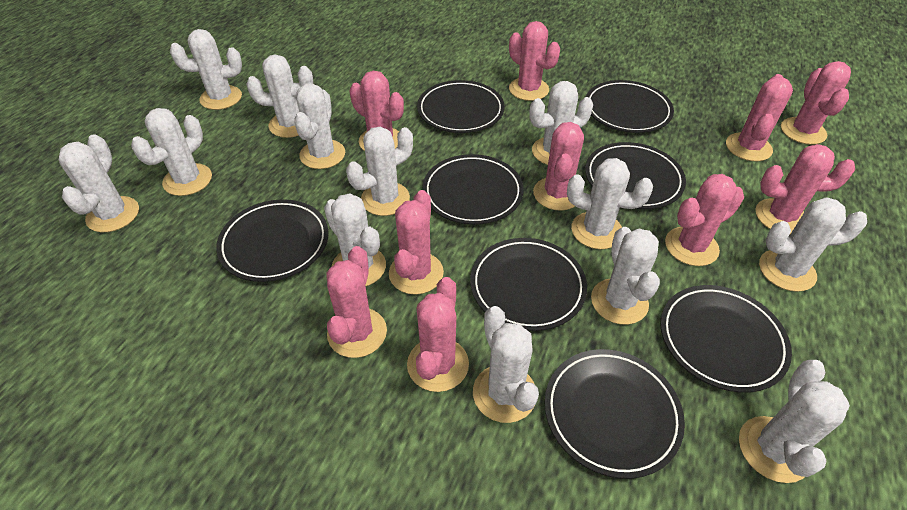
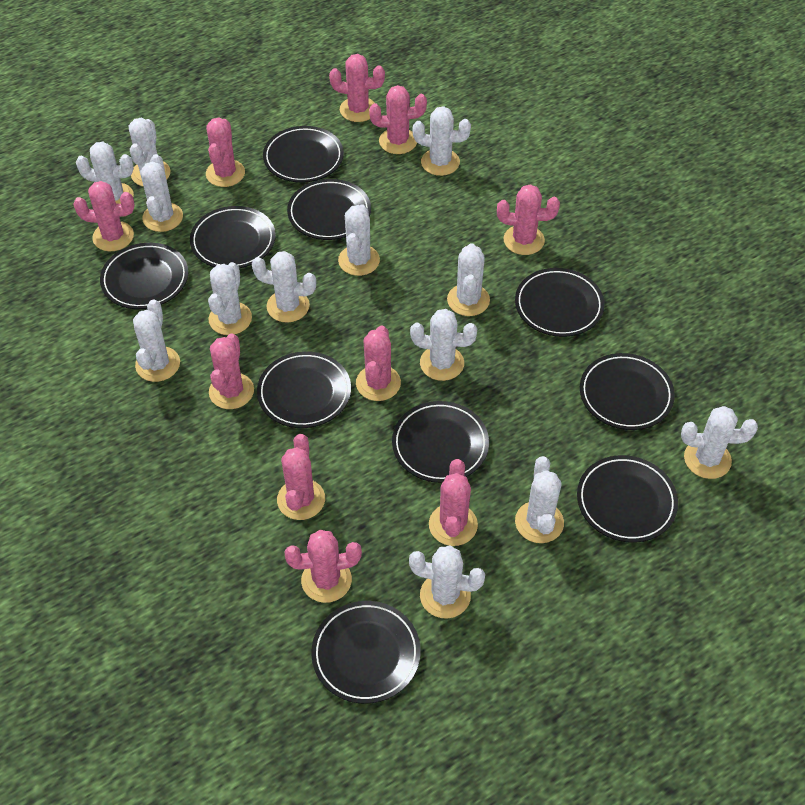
black plate: [216,199,329,282] [417,80,505,133] [423,154,524,225] [470,238,587,331] [545,349,685,479] [585,142,686,209] [586,80,674,133] [660,285,792,393] = 8 -> [100,243,188,309] [190,206,276,269] [257,351,351,428] [263,126,344,183] [287,179,371,240] [311,601,421,704] [392,401,489,483] [515,268,604,337] [577,455,678,543] [580,353,675,430] = 10

